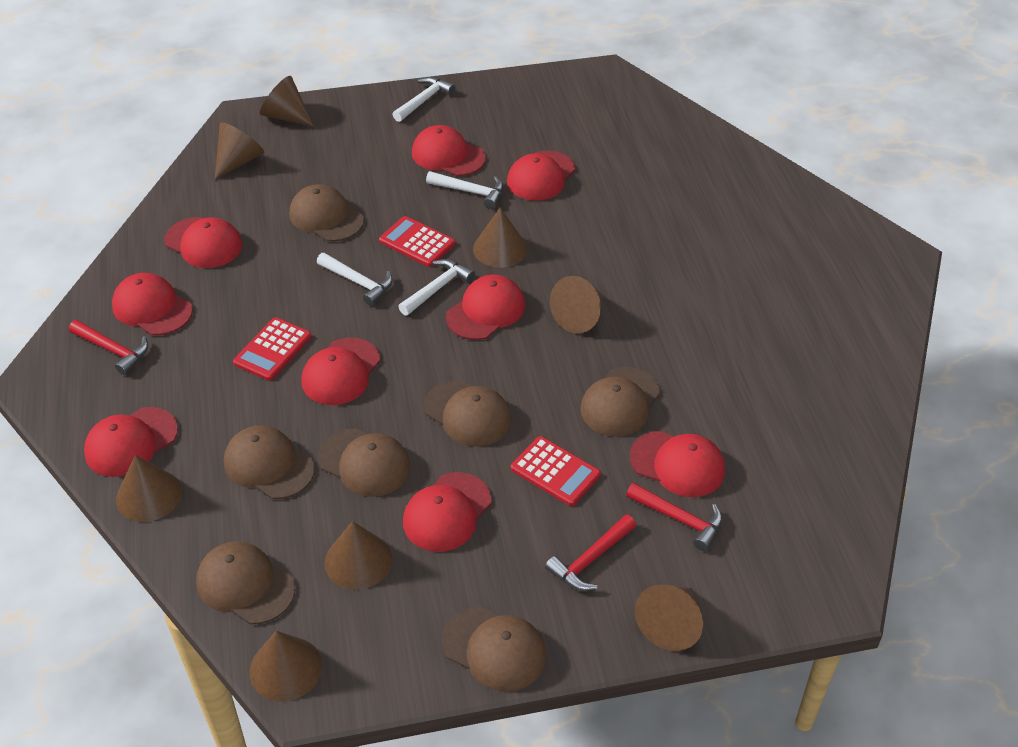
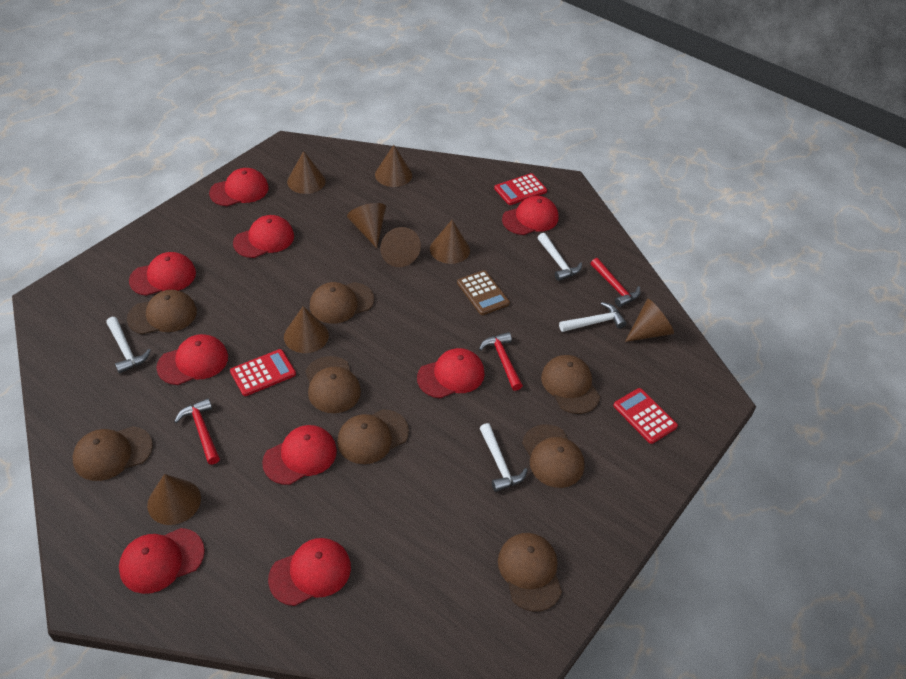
brown calculator: none = 0 -> [457,270,510,315] = 1
brown cap: [196,541,295,624] [224,425,315,499] [289,184,364,242] [318,428,411,497] [424,380,511,447] [441,607,547,692] [580,367,660,437] = 7 -> [73,426,153,481] [127,290,197,334] [305,356,361,413] [310,282,374,324] [337,409,409,464] [498,533,562,612] [522,424,585,488] [541,355,600,414] = 8

